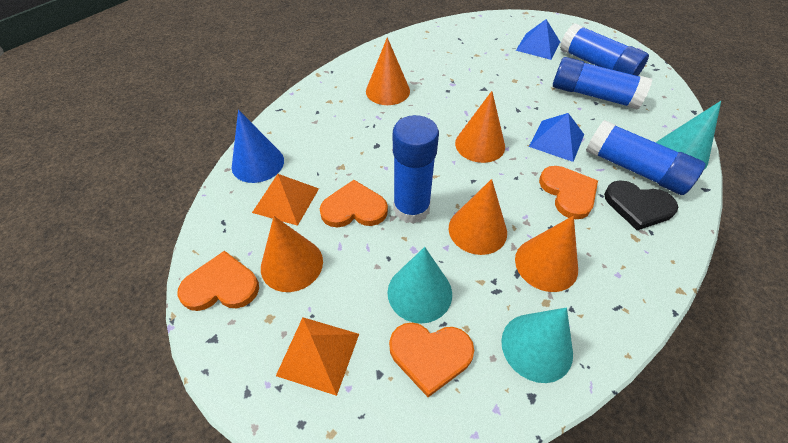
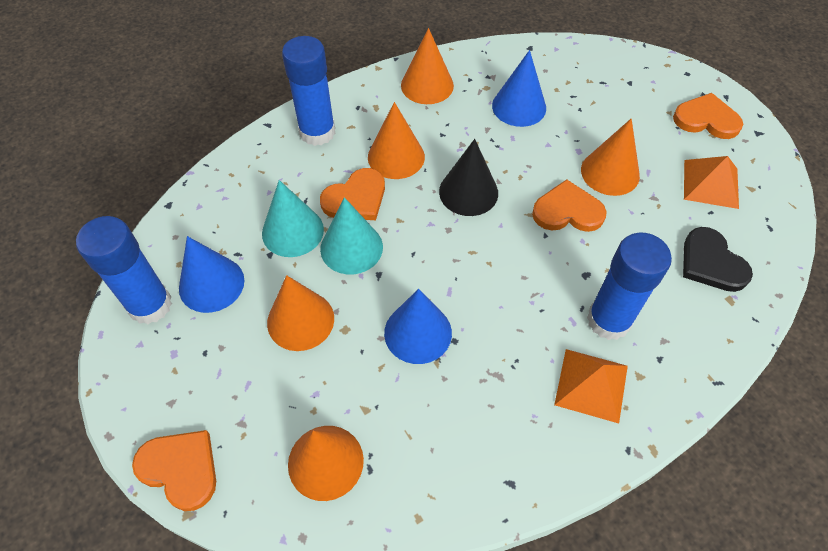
black cone: none = 0 -> [439,139,498,216] = 1
blue cone: [232,110,284,183] = 1 -> [179,236,245,313] [384,289,452,364] [492,50,546,127] = 3
blue glue stick: [393,115,439,224] [553,57,652,110] [560,23,649,76] [586,120,706,195] = 4 -> [76,216,172,324] [282,36,335,146] [587,233,672,340] = 3
blue pyramid: [516,19,560,60] [529,113,584,162] = 2 -> none = 0
turquoise cone: [387,247,452,323] [501,307,573,383] [656,101,721,169] = 3 -> [262,180,324,257] [320,197,383,274] = 2

